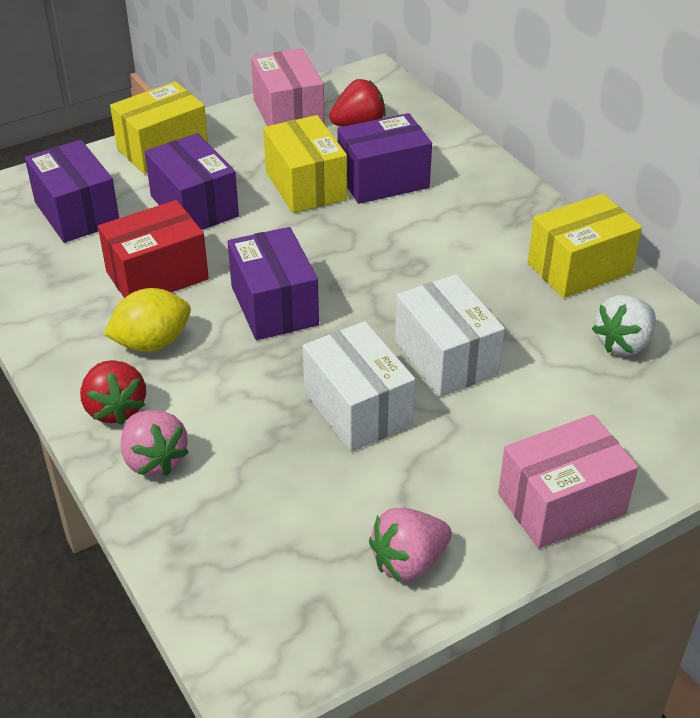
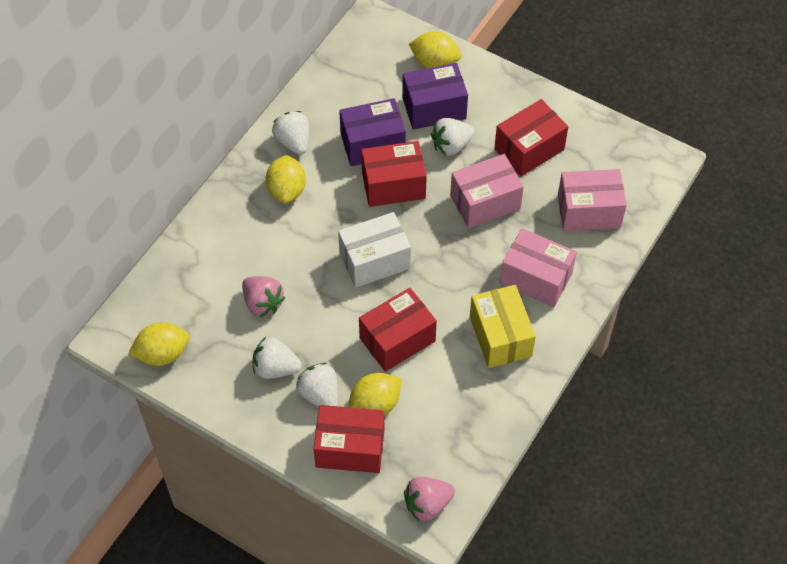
pink box: [251,48,324,126] [498,414,638,549] = 2 -> [450,154,524,228] [500,228,577,307] [558,169,627,231] = 3
purple box: [25,140,119,243] [145,133,239,230] [228,227,319,340] [337,113,432,204] = 4 -> [339,98,406,166] [402,63,468,130] = 2
red box: [98,200,209,298] = 1 -> [313,405,384,473] [359,288,437,372] [361,141,427,207] [494,99,568,177] = 4
red strawberry: [80,360,146,425] [329,79,386,126] = 2 -> none = 0
white box: [303,321,415,452] [395,274,505,397] = 2 -> [338,212,411,288] = 1
white strawberry: [592,295,656,355] = 1 -> [253,337,302,379] [272,111,309,155] [296,363,338,407] [431,118,474,156] = 4
yellow box: [110,81,208,174] [263,115,347,213] [528,193,642,298] = 3 -> [470,285,536,368] = 1
yellow lemon: [103,288,191,352] = 1 -> [128,322,189,366] [266,155,306,204] [348,373,402,416] [409,31,461,68] = 4

